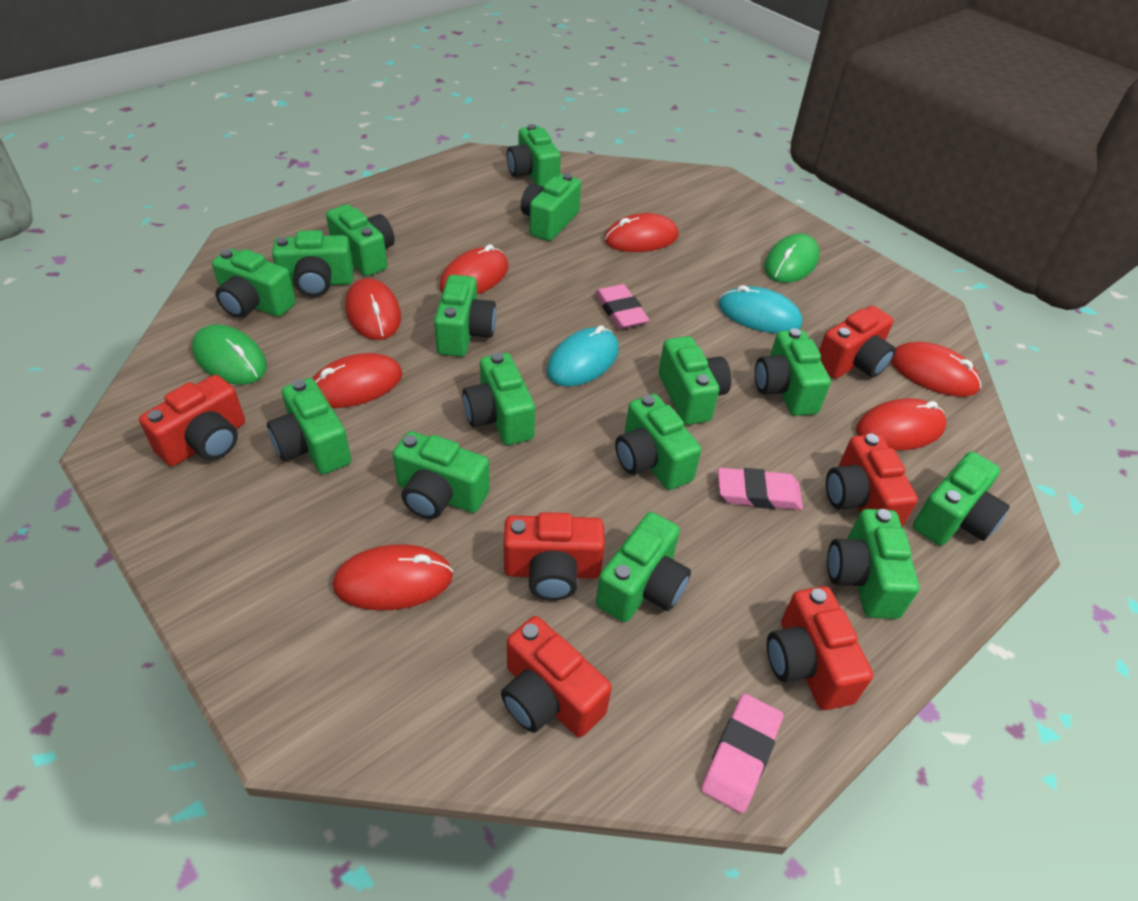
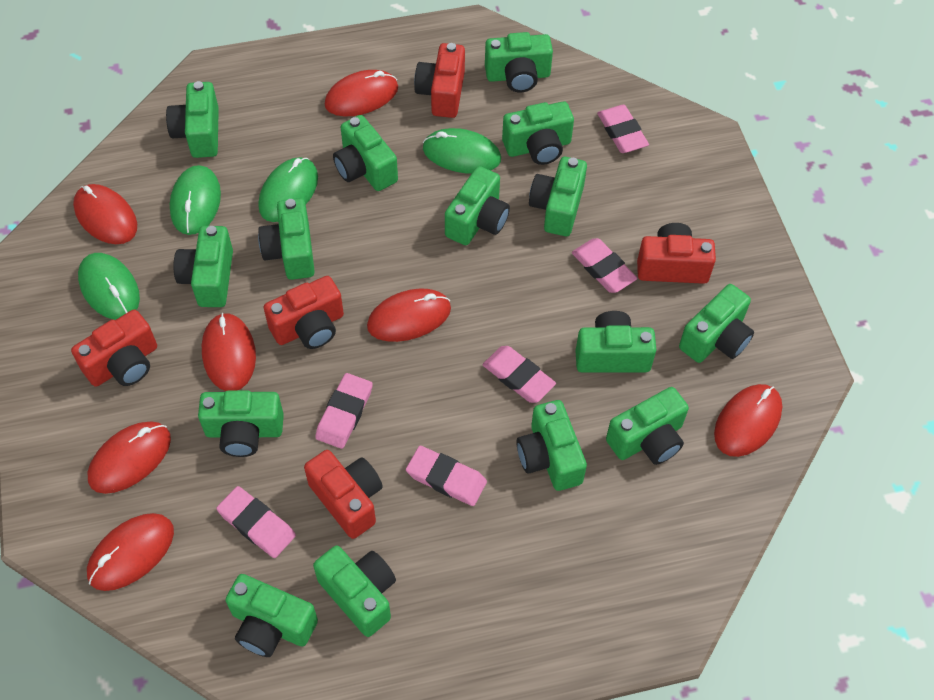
green mouse: [192,324,267,385] [764,233,820,283] = 2 -> [78,253,140,320] [170,165,221,235] [258,157,318,222] [423,128,501,174] = 4
pink eraser: [595,284,649,329] [701,693,783,813] [718,468,803,510] = 3 -> [216,486,296,558] [315,373,373,449] [406,446,487,506] [483,346,556,403] [572,238,637,293] [597,105,649,153] = 6
red camera: [139,375,245,466] [501,616,612,737] [504,512,605,601] [767,586,873,710] [819,306,896,379] [826,434,918,528] = 6 -> [71,310,157,387] [264,276,344,349] [304,450,383,539] [414,43,465,118] [637,223,716,284] = 5
turquoise mouse: [547,325,619,387] [719,285,802,333] = 2 -> none = 0

